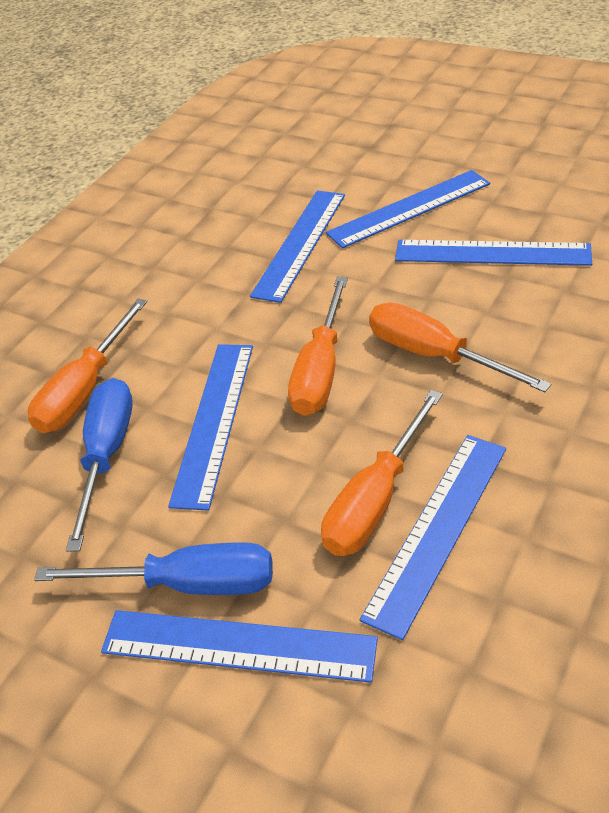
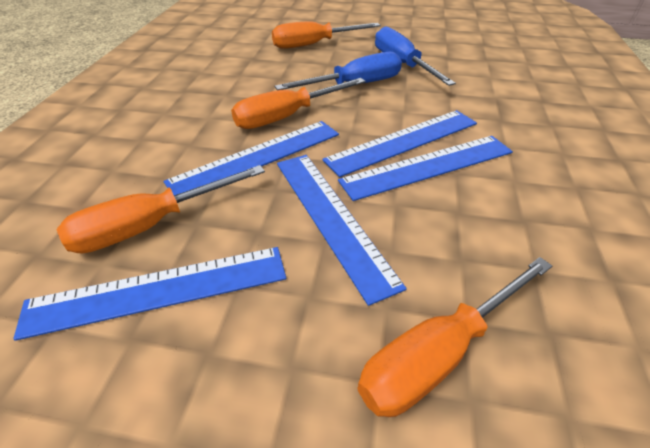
blue ruler: [101,610,378,683] [168,344,253,510] [250,190,345,303] [326,170,490,248] [360,435,506,640] [395,240,592,266] = 6 -> [13,247,286,341] [164,121,339,195] [277,155,407,306] [322,110,477,177] [338,136,513,201] = 5

